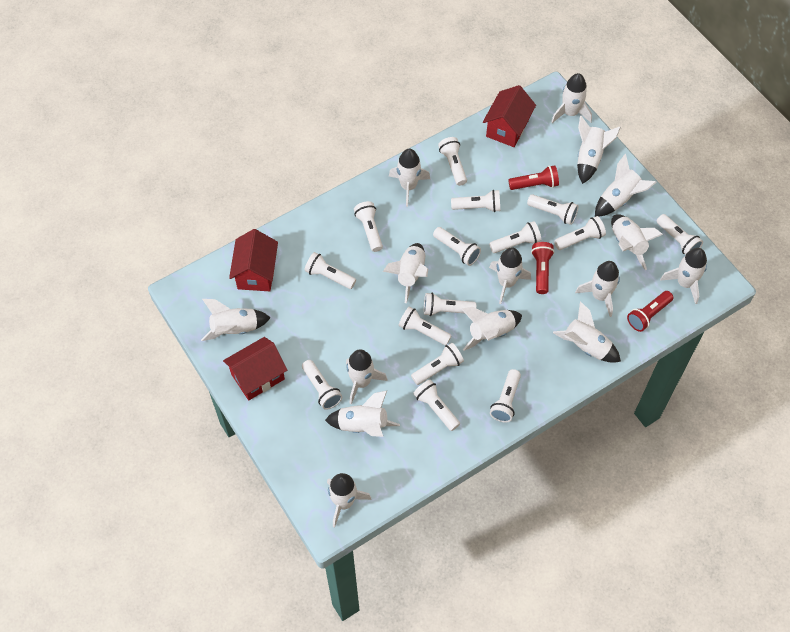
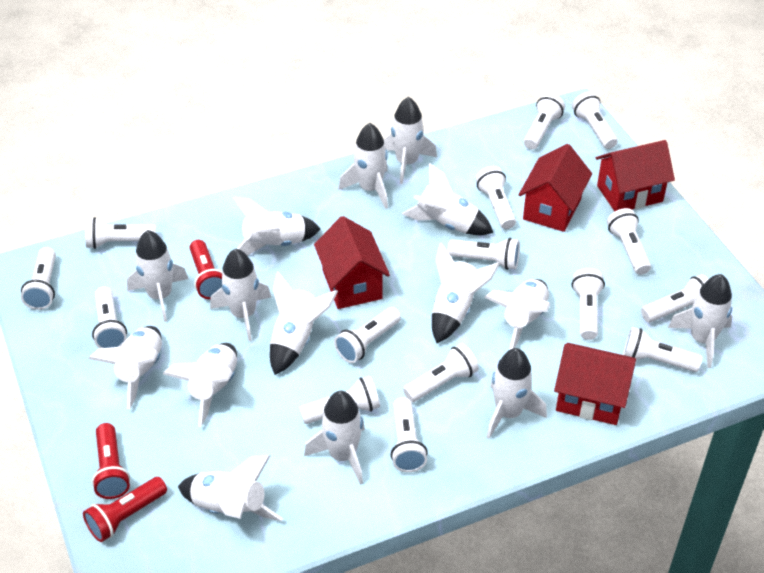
red house: [223,337,287,400] [229,229,278,291] [483,85,536,147] = 3 -> [314,216,390,309] [519,144,592,232] [554,343,636,425] [596,140,675,212] = 4

